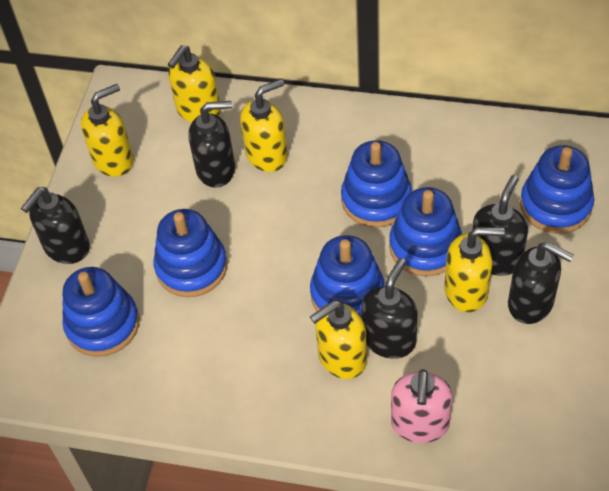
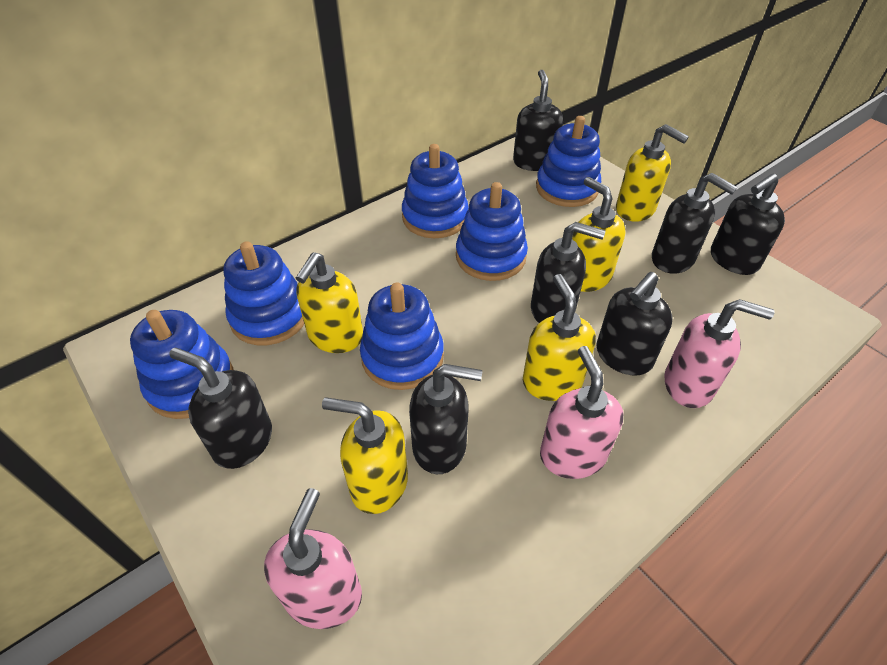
black soap dispenser: [21,187,90,264] [188,101,235,188] [361,258,418,359] [472,175,528,276] [508,242,574,324] = 5 -> [169,347,272,469] [409,364,482,474] [513,70,563,171] [531,222,605,323] [596,272,673,376] [652,173,738,274] [711,174,785,275] = 7
pink soap dispenser: [391,369,453,443] = 1 -> [264,488,362,629] [540,346,623,479] [664,299,775,408] = 3

